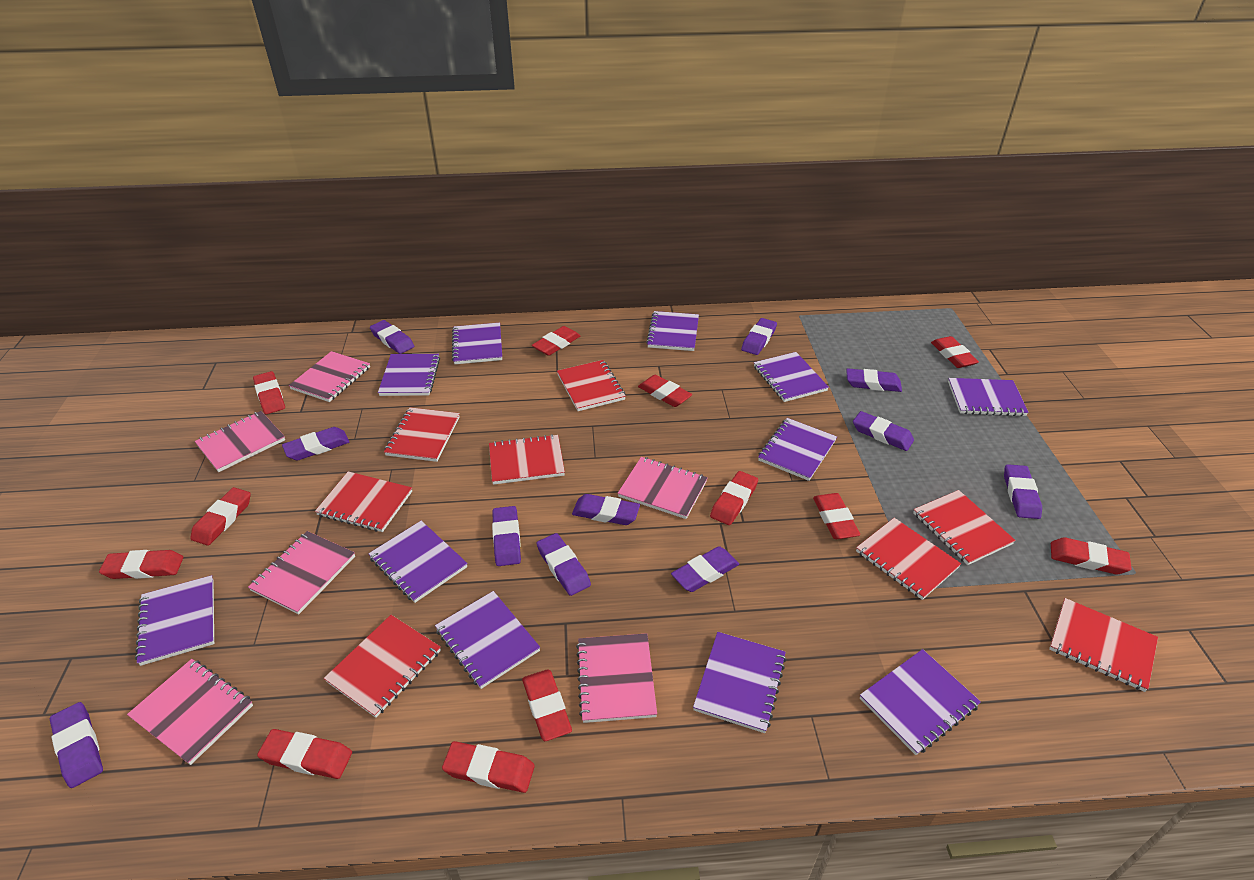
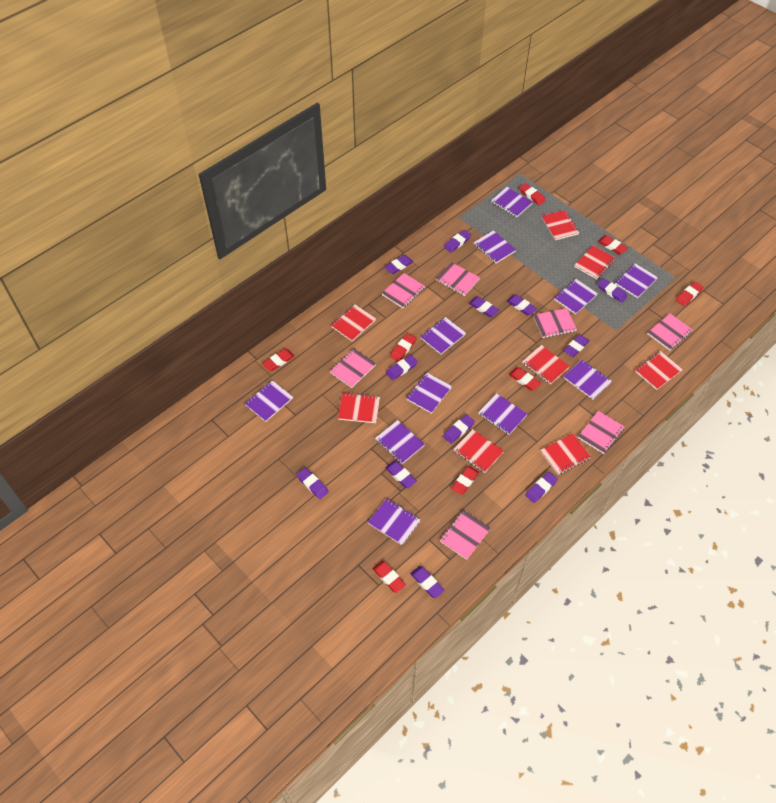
pink notebook: [127,659,253,765] [195,411,285,472] [248,531,355,615] [289,351,370,402] [576,633,657,723] [618,457,708,519] = 6 -> [330,348,376,388] [382,273,425,308] [436,262,480,296] [440,510,491,560] [533,308,577,338] [578,411,625,454] [647,313,693,351] = 7
purple eraser: [50,702,103,788] [282,427,350,461] [370,320,414,354] [492,506,521,566] [537,533,591,596] [572,494,640,525] [671,546,739,592] [741,318,777,355] [846,368,902,392] [853,411,914,451] [1004,464,1042,519] = 11 -> [297,468,329,499] [384,255,413,274] [385,461,417,488] [386,355,418,380] [410,566,445,598] [443,415,475,444] [444,230,471,253] [469,297,499,317] [507,294,537,316] [525,472,558,503] [563,335,590,357] [598,278,627,302] = 12
red eraser: [99,550,183,579] [190,487,251,546] [253,371,285,414] [257,729,352,779] [442,741,535,793] [522,669,572,741] [532,326,580,356] [638,375,692,407] [710,471,758,525] [813,493,860,539] [931,336,979,368] [1051,537,1132,575] = 12 -> [262,349,295,371] [372,561,406,593] [390,333,417,362] [451,466,479,495] [509,367,541,390] [519,183,546,205] [598,235,628,254] [676,281,703,306] = 8

